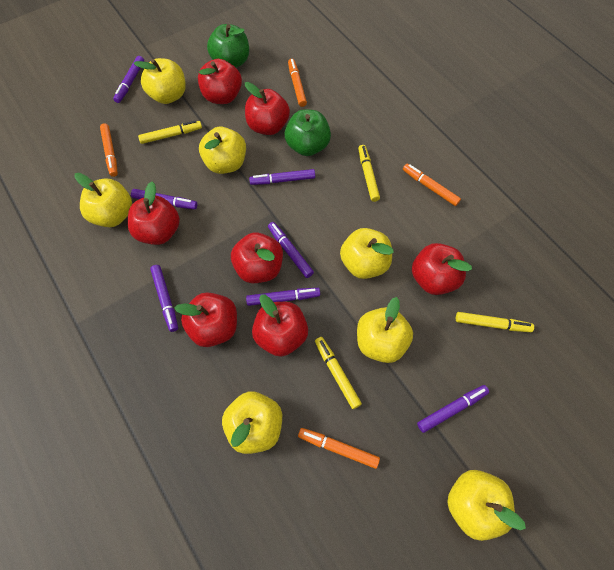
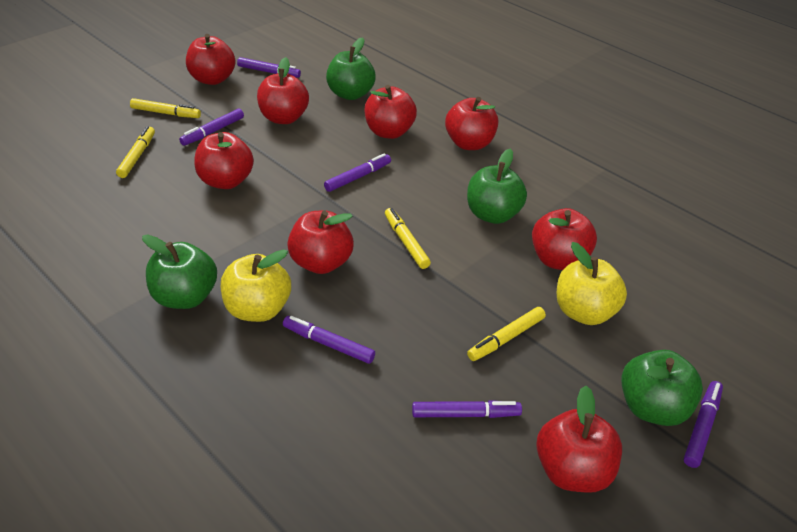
green apple: [207,24,249,68] [285,109,331,156] = 2 -> [142,234,217,309] [326,37,376,100] [467,149,527,224] [621,350,703,426] = 4
orange marker: [100,123,118,177] [288,59,307,107] [298,428,380,469] [403,164,461,206] = 4 -> none = 0
purple marker: [113,56,144,103] [131,189,197,209] [150,265,178,332] [246,288,320,306] [249,169,315,185] [268,222,314,278] [417,385,489,433] = 7 -> [179,109,244,146] [237,57,301,78] [283,316,375,364] [324,153,391,192] [412,400,522,418] [684,381,723,468] = 6
red apple: [128,182,180,245] [174,292,237,347] [198,59,242,104] [231,232,283,283] [245,82,290,135] [252,295,308,357] [412,243,472,295] = 7 -> [186,34,236,85] [194,132,254,189] [257,57,309,124] [287,210,354,274] [365,85,417,139] [445,97,498,150] [532,208,597,270] [536,386,622,493] = 8
yellow apple: [75,173,132,227] [134,58,186,104] [199,127,246,174] [222,391,282,454] [340,228,394,279] [357,297,413,363] [447,470,526,541] = 7 -> [221,249,291,322] [557,242,627,325] = 2

